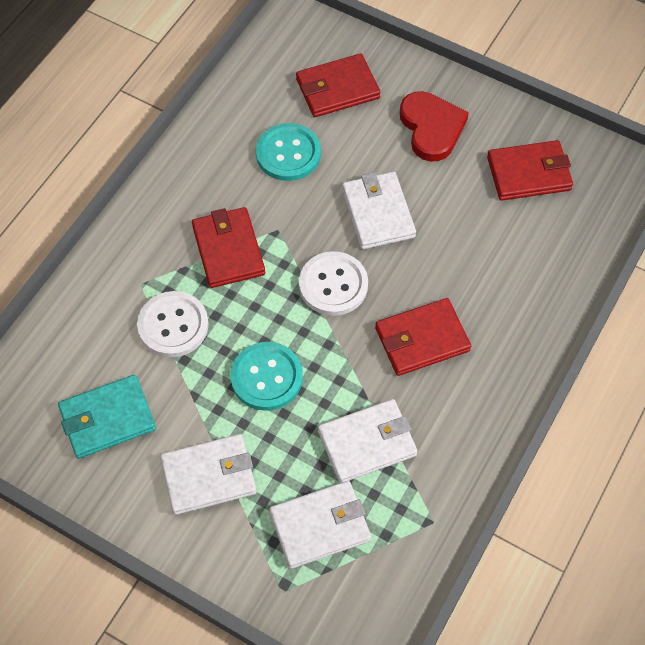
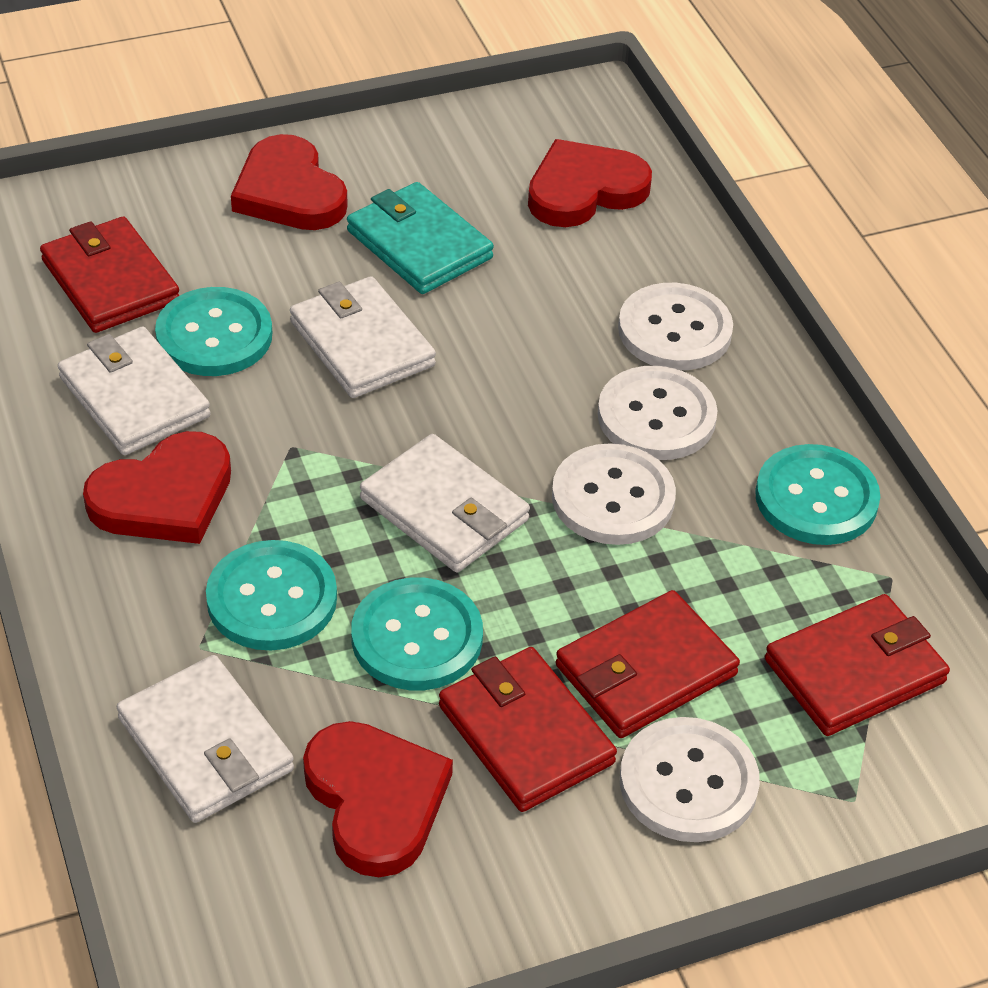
red heart: [400,91,469,162] = 1 -> [83,431,231,544] [231,134,348,230] [303,721,453,877] [528,139,652,227] = 4
turquoise button: [231,342,303,411] [256,123,321,181] = 2 -> [155,287,272,376] [206,540,337,651] [351,578,483,690] [755,444,880,545] = 4
white button: [137,291,209,357] [299,251,368,316] = 2 -> [552,443,676,545] [598,366,717,460] [618,283,733,370] [620,717,760,842] = 4

